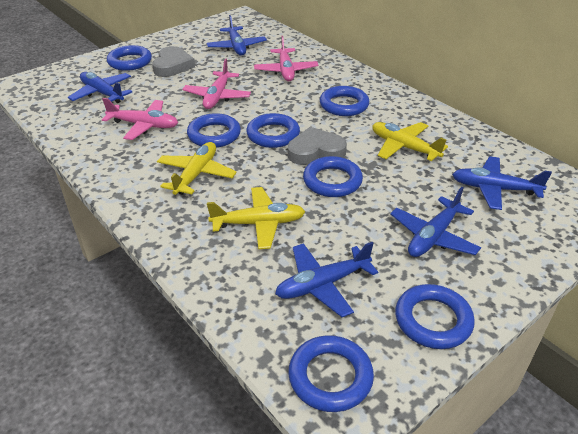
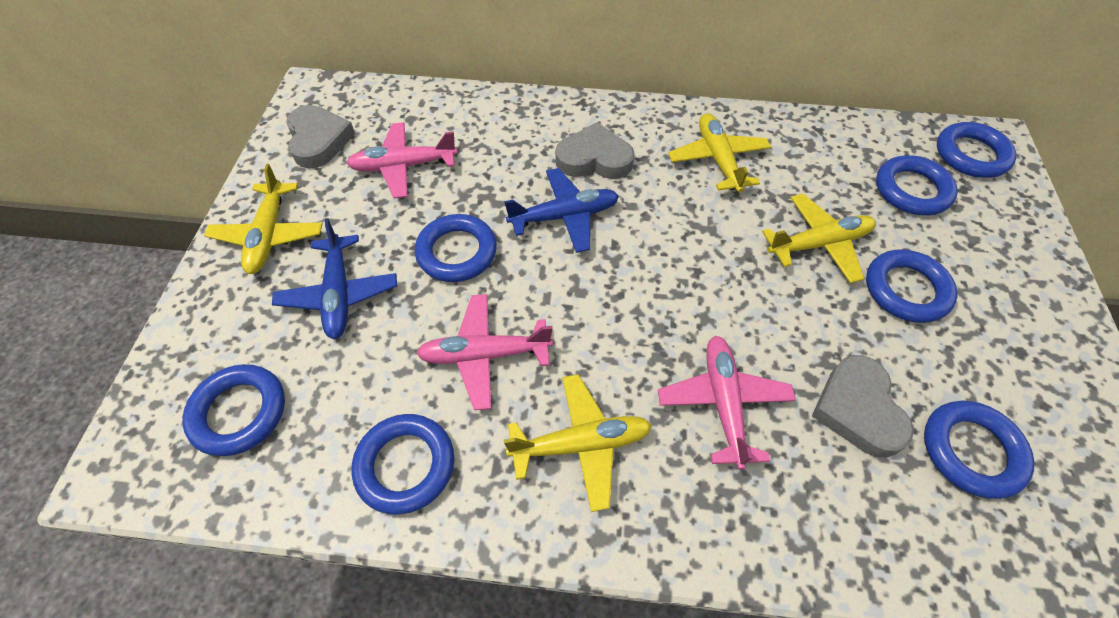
blue plane: [68,72,132,103] [207,15,267,56] [275,242,378,317] [390,187,481,257] [452,156,552,210] = 5 -> [272,219,397,339] [504,168,619,253] = 2
grey heart: [152,46,195,77] [288,127,347,165] = 2 -> [286,105,355,169] [555,122,635,179] [812,355,914,458] = 3
yellow plane: [157,142,237,195] [207,187,305,249] [372,122,448,161] = 3 -> [204,164,323,274] [504,374,652,512] [668,113,771,193] [762,194,876,283] = 4

